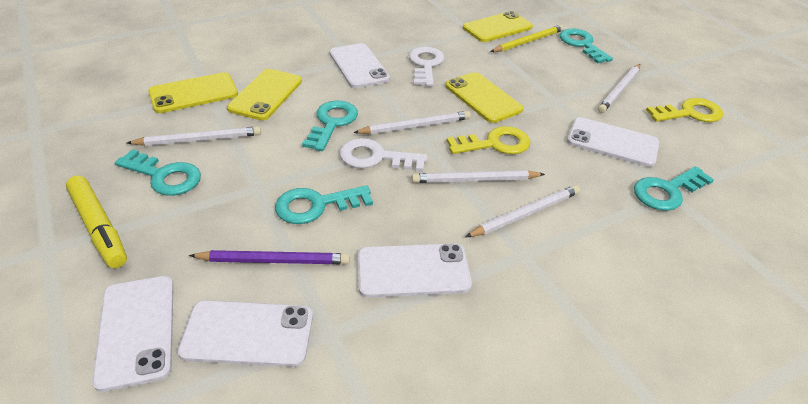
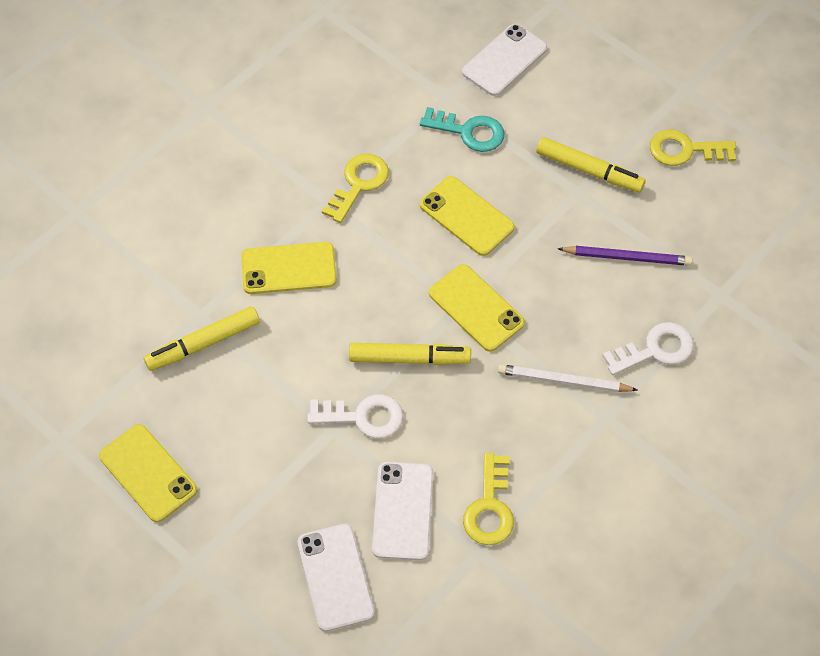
turquoise key: [115,149,201,196] [275,185,373,224] [302,100,358,151] [560,28,613,64] [634,166,714,211] = 5 -> [420,107,504,152] = 1
white pencil: [127,126,261,146] [353,111,471,134] [412,170,545,183] [466,185,580,237] [598,64,641,113] = 5 -> [498,364,638,392] = 1
white phone: [92,276,174,392] [177,300,313,367] [330,43,390,88] [358,243,472,298] [567,117,659,167] = 5 -> [297,524,375,632] [372,462,433,560] [462,24,547,96] = 3
yellow key: [446,126,530,154] [646,98,723,122] = 2 -> [322,154,389,223] [463,453,514,545] [650,129,736,166] = 3
yellow marker: [66,176,127,268] = 1 -> [144,306,260,371] [349,343,471,365] [536,137,646,193] = 3
yellow pencil: [490,25,564,52] = 1 -> none = 0

